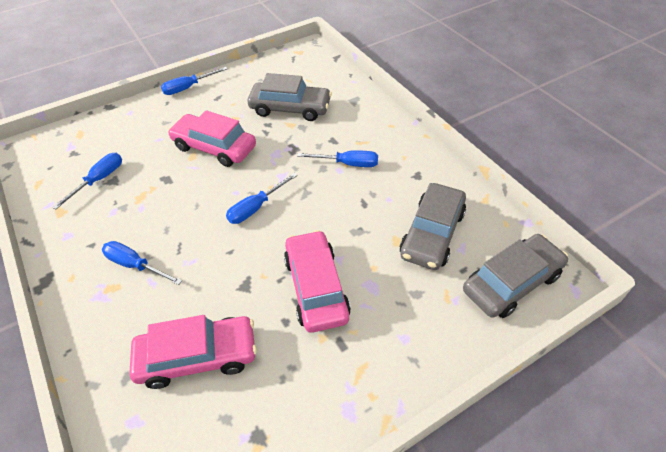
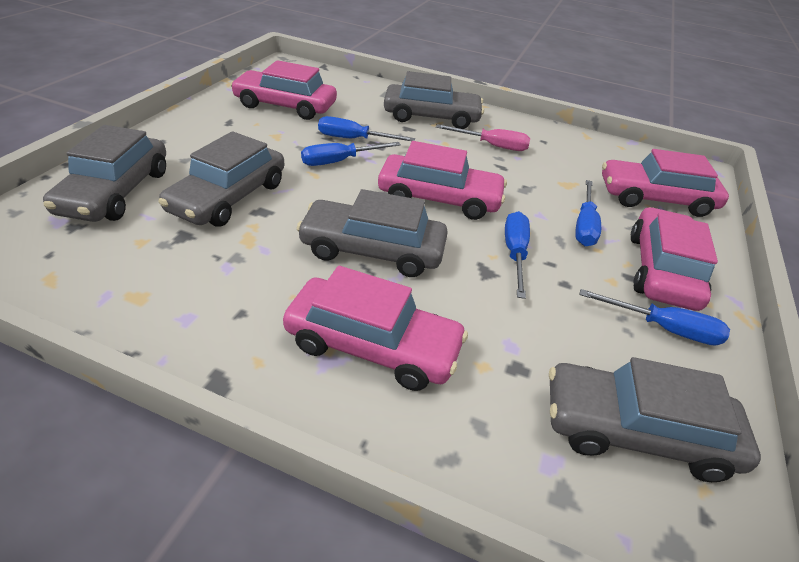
grey car: [248,73,332,121] [400,183,466,270] [463,234,568,318] = 3 -> [43,125,166,222] [158,131,284,227] [296,189,448,277] [384,71,484,129] [549,357,761,482] = 5
pink car: [129,315,257,389] [168,110,256,167] [284,230,351,333] = 3 -> [230,60,337,120] [283,266,468,391] [378,141,507,220] [602,149,729,217] [631,207,718,311] = 5
pink screwdriver: none = 0 -> [436,124,530,151] = 1

